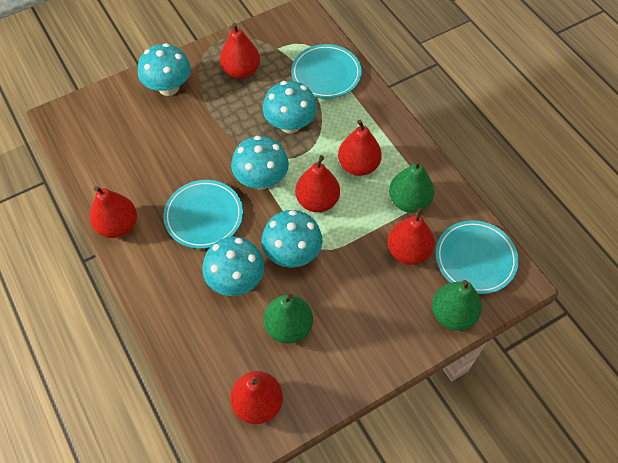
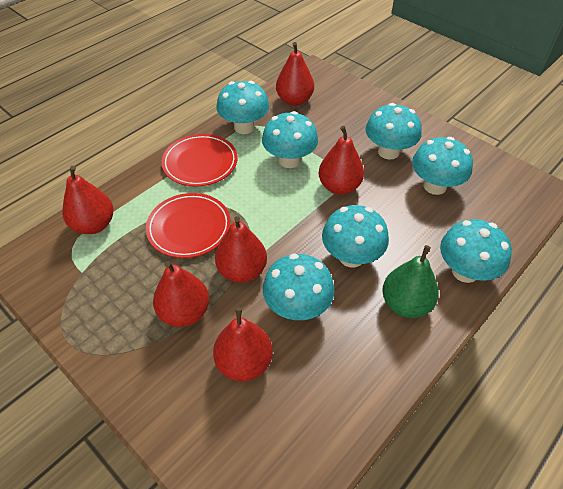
green pear: [264,294,313,344] [389,160,434,213] [432,280,482,331] = 3 -> [382,245,439,318] = 1
red plate: none = 0 -> [146,193,231,258] [161,134,238,187] = 2
turquoise mushroom: [138,43,191,96] [202,237,265,296] [231,136,289,190] [261,210,323,268] [262,81,317,133] = 5 -> [216,81,269,134] [262,111,318,168] [263,254,335,320] [322,205,389,267] [365,103,421,159] [412,137,473,195] [440,219,512,283] = 7
turquoise plate: [163,180,243,249] [291,44,362,99] [436,220,519,294] = 3 -> none = 0

